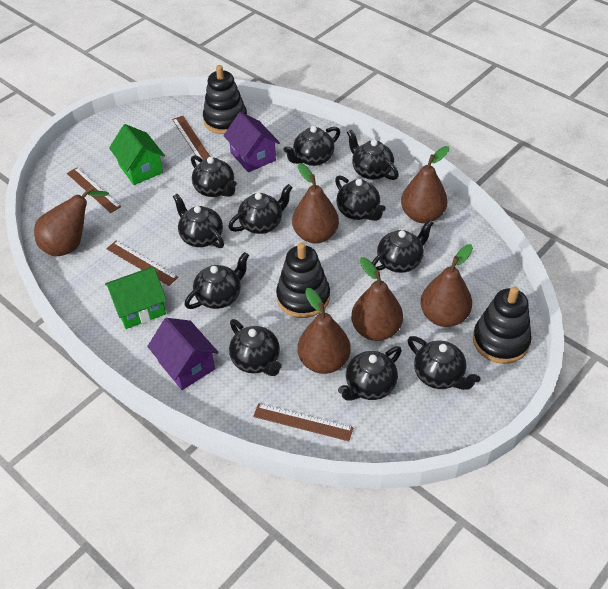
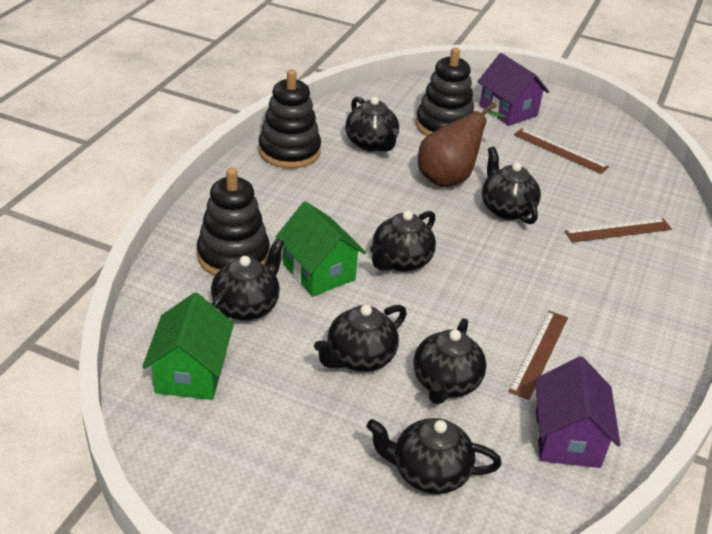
black teapot: [173,194,224,248] [185,252,249,309] [191,155,237,197] [228,184,293,234] [229,319,282,376] [283,126,340,166] [335,175,386,221] [338,346,402,401] [347,130,399,180] [372,220,434,273] [408,336,481,390] = 11 -> [211,238,284,321] [314,305,407,372] [345,97,399,152] [366,418,502,494] [370,210,436,272] [413,318,487,404] [482,146,541,224] = 7
brown pear: [34,186,109,256] [292,163,339,243] [298,288,351,374] [351,257,403,341] [401,146,449,223] [421,244,473,327] = 6 -> [418,102,506,187] = 1
brown ruler: [67,167,121,213] [106,241,178,286] [172,116,211,163] [253,403,353,441] = 4 -> [508,311,568,400] [514,128,609,174] [565,218,672,243] = 3

